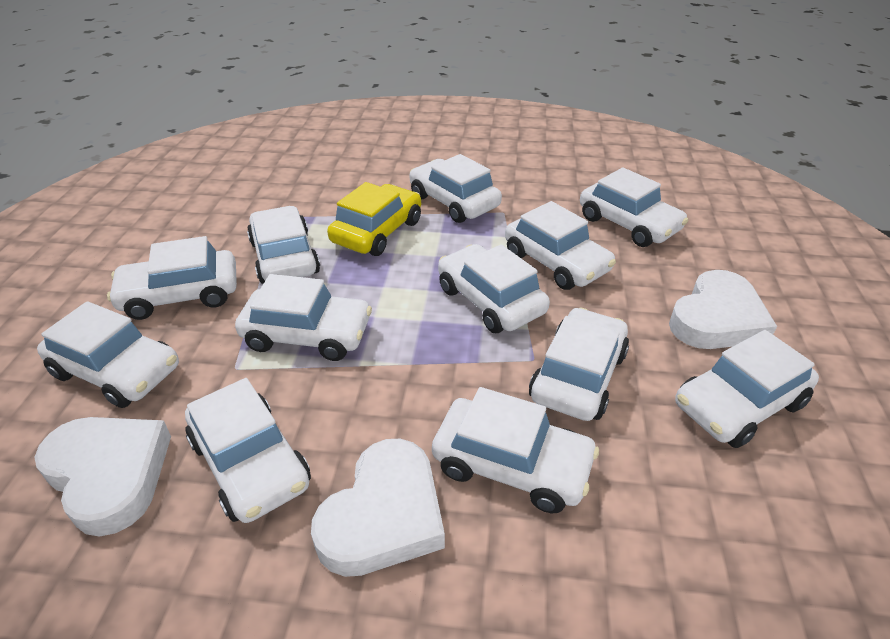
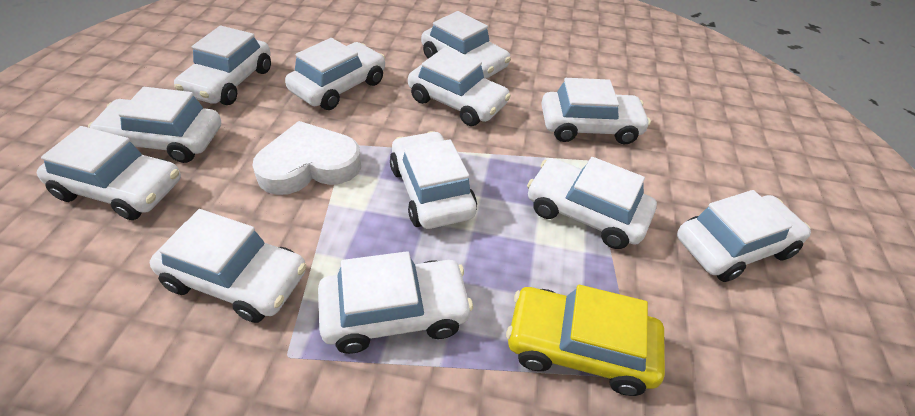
white heart: [35,417,171,537] [311,439,445,577] [669,270,777,349] = 3 -> [252,121,361,195] = 1

